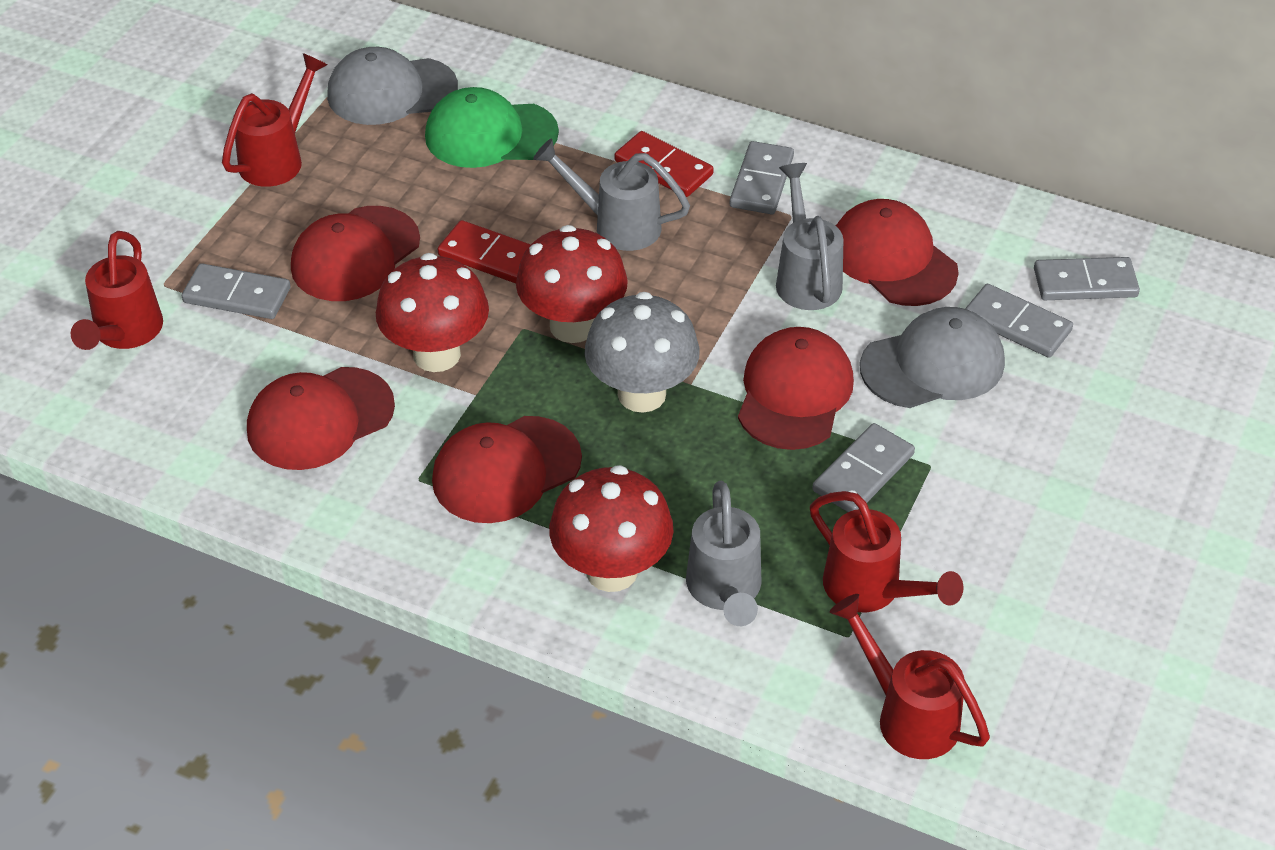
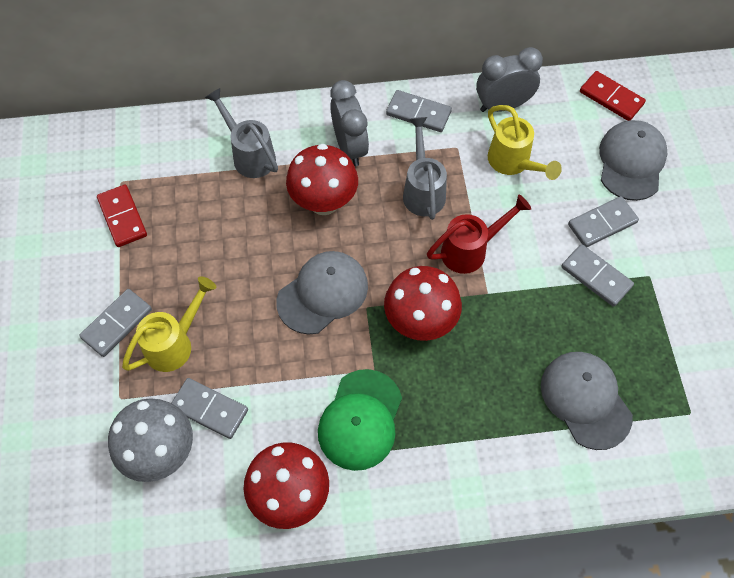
grey cap: [327,47,458,125] [860,307,1005,408] = 2 -> [276,251,368,335] [541,352,633,450] [599,120,667,201] = 3
grey clock: none = 0 -> [330,80,369,166] [476,47,543,112] = 2
grey watering can: [533,138,690,251] [686,481,762,626] [776,163,843,310] = 3 -> [205,88,278,178] [403,117,447,220] = 2
red cap: [247,367,395,470] [291,206,420,301] [432,416,582,523] [738,327,854,450] [836,199,959,306] = 5 -> none = 0
red watering can: [70,231,163,350] [222,53,327,187] [810,491,964,612] [830,594,990,759] = 4 -> [427,194,531,274] = 1
yellow watering can: none = 0 -> [122,276,216,372] [488,105,562,180] = 2

